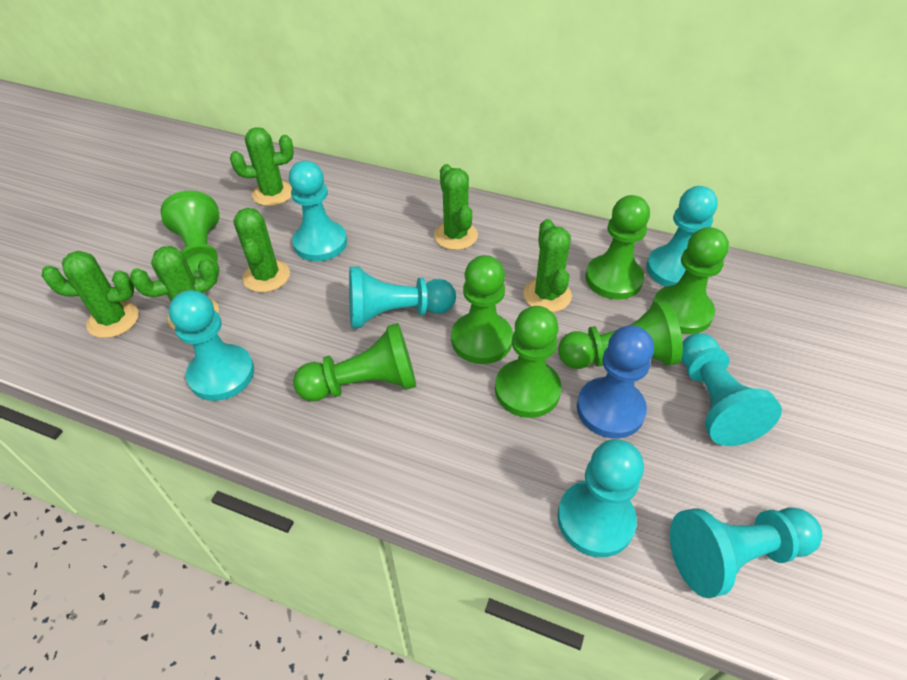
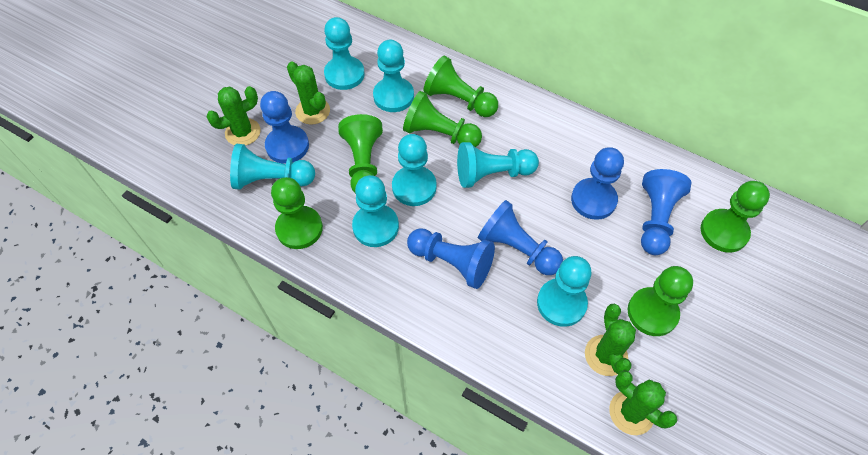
blue pawn: [577,325,654,439] = 1 -> [260,91,309,164] [407,228,495,289] [478,200,563,275] [571,147,624,220] [641,169,692,255] = 5
green cactus: [42,251,139,338] [130,246,219,330] [230,127,294,206] [233,208,290,292] [434,164,478,250] [523,219,572,312] = 6 -> [207,86,261,146] [287,61,330,125] [585,304,636,376] [609,370,677,435] = 4
green pawn: [160,191,219,279] [293,323,416,401] [451,255,513,364] [495,306,562,418] [558,300,683,369] [585,195,650,300] [653,227,729,334] = 7 -> [271,177,323,249] [338,114,383,194] [403,91,482,147] [423,56,498,117] [628,266,693,336] [701,181,770,253] = 6

